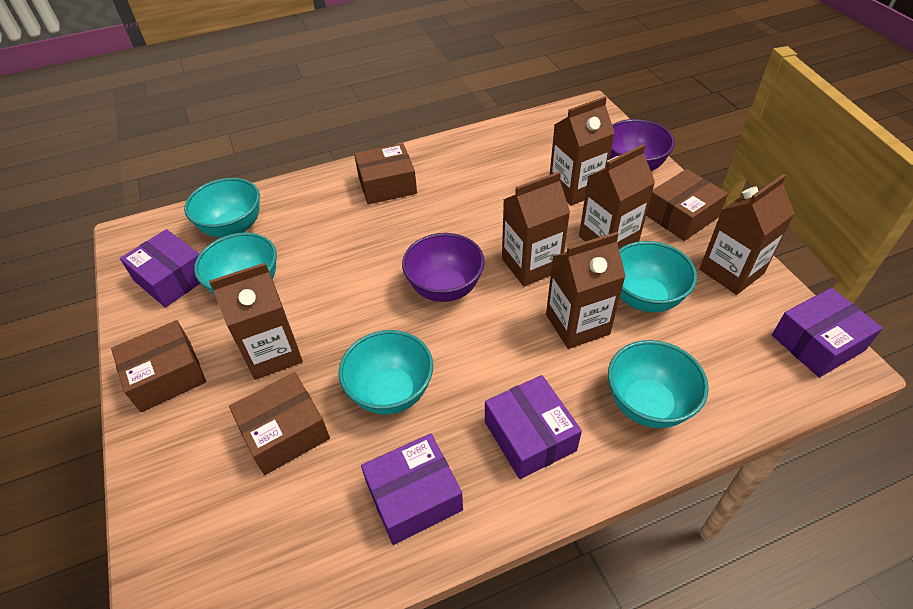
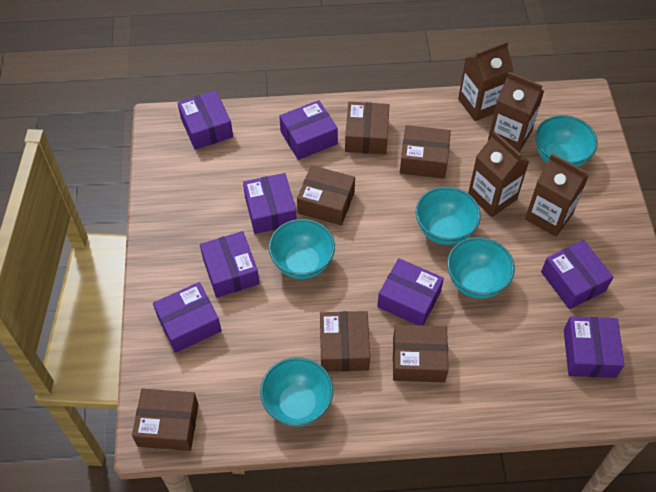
brown box: [111,320,206,412] [229,372,330,475] [354,143,417,204] [646,169,728,241] = 4 -> [132,388,199,451] [297,165,355,225] [320,311,370,371] [345,102,389,154] [393,325,449,382] [400,125,451,179] = 6
brown carton: [209,262,303,380] [502,172,570,286] [546,232,626,349] [550,96,615,206] [579,144,655,249] [700,174,795,295] = 6 -> [458,41,514,121] [468,131,529,217] [488,72,544,152] [525,154,589,237] = 4
purple bowl: [402,233,485,302] [610,119,675,171] = 2 -> none = 0
purple box: [120,229,200,307] [361,434,463,545] [485,375,582,479] [772,288,883,378] = 4 -> [153,282,221,353] [178,90,233,150] [200,231,260,298] [243,173,297,234] [279,100,338,160] [377,258,444,326] [541,240,613,309] [564,316,625,378] = 8

